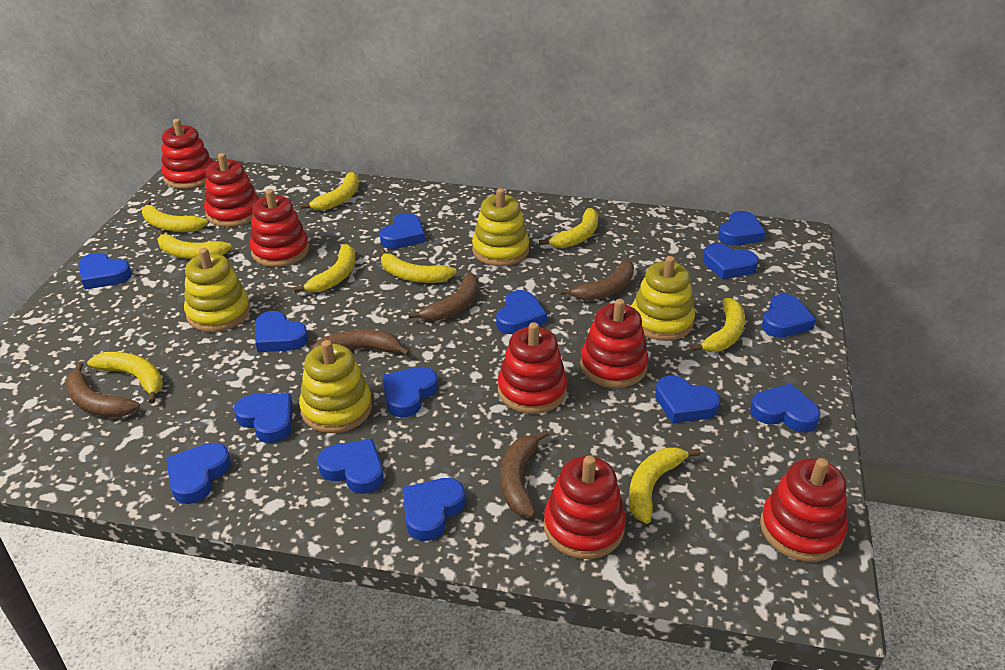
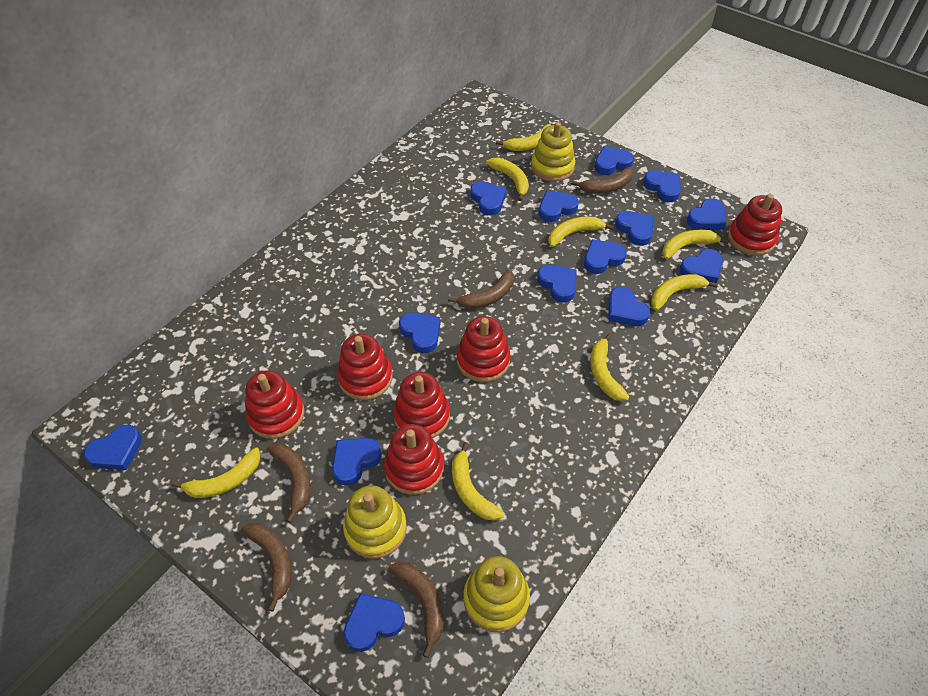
red stacking toy: [161,119,213,189] [204,153,259,227] [250,189,309,267] [498,322,567,414] [544,456,626,559] [580,299,648,388] [760,458,847,562] = 7 -> [245,370,304,439] [337,334,393,400] [384,424,444,495] [393,372,450,438] [457,316,510,382] [728,194,782,256] = 6
yellow banana: [87,352,163,404] [142,200,208,232] [157,230,232,259] [293,244,355,293] [300,172,359,210] [379,248,456,283] [539,208,598,248] [629,447,701,524] [690,298,745,352] = 9 -> [171,447,261,498] [452,442,504,521] [486,158,529,201] [496,124,551,151] [548,217,614,247] [590,333,629,401] [651,274,718,311] [662,230,729,259] = 8
yellow stacking toy: [184,248,250,332] [299,340,372,433] [472,188,529,266] [632,256,695,341] = 4 -> [343,486,407,559] [463,556,530,632] [531,122,575,182] = 3

